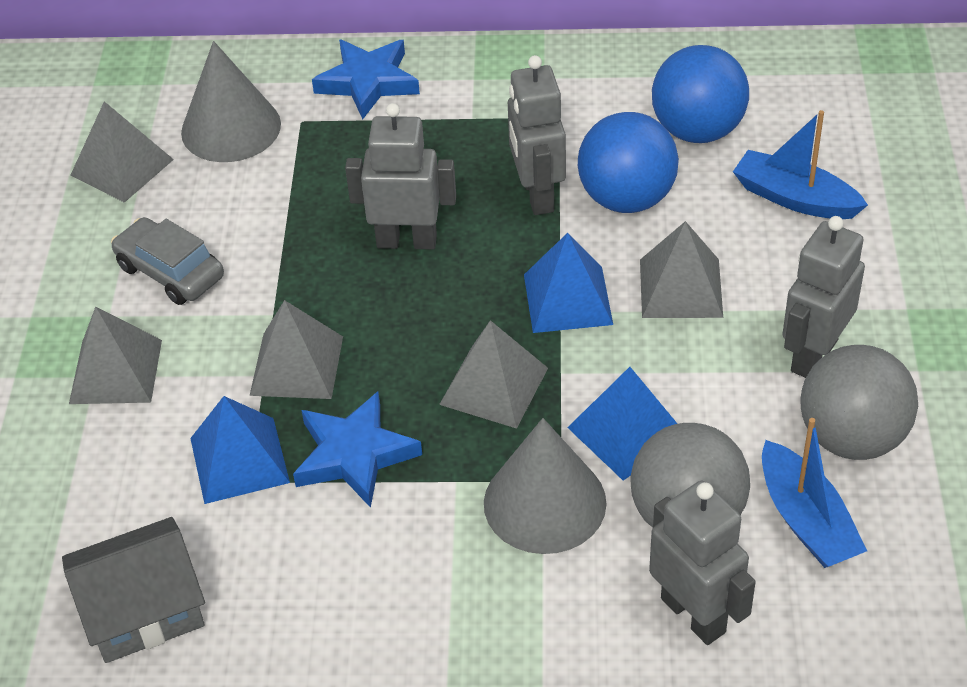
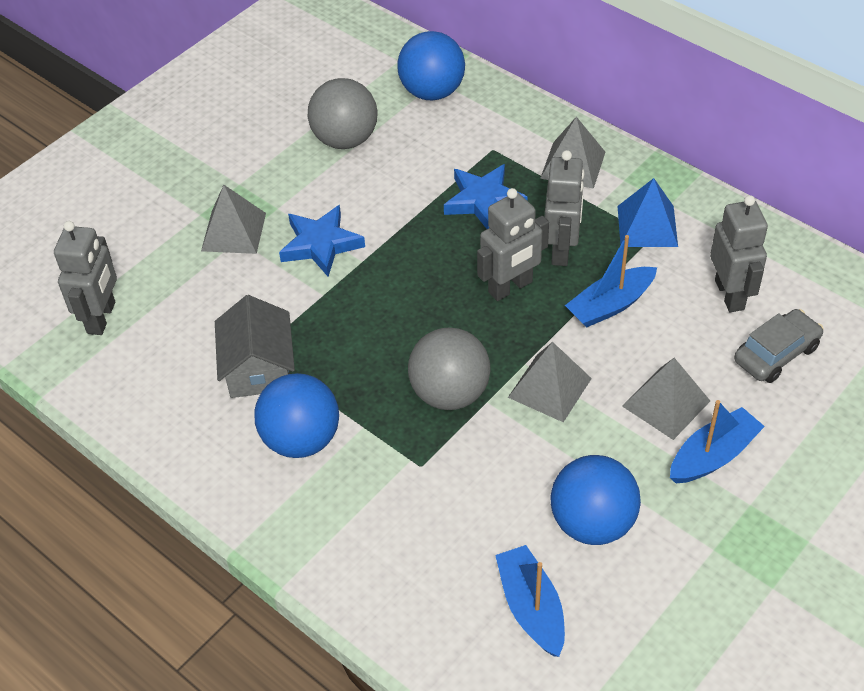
blue ball: [578,112,679,213] [652,45,749,143] = 2 -> [254,373,339,458] [397,31,465,100] [550,455,641,545] = 3
blue boat: [733,110,868,219] [762,418,867,568] = 2 -> [495,545,565,657] [565,235,657,328] [670,400,765,483] = 3
blue pyramid: [190,396,290,504] [524,233,613,333] [567,367,677,480] = 3 -> [618,178,678,247] = 1
grey cone: [181,41,281,162] [484,418,607,554] = 2 -> none = 0
grey pyramid: [69,307,162,404] [70,101,174,203] [250,300,343,399] [439,320,548,429] [640,221,723,318] = 5 -> [201,185,266,254] [508,342,592,422] [540,117,605,189] [622,358,710,440] = 4

